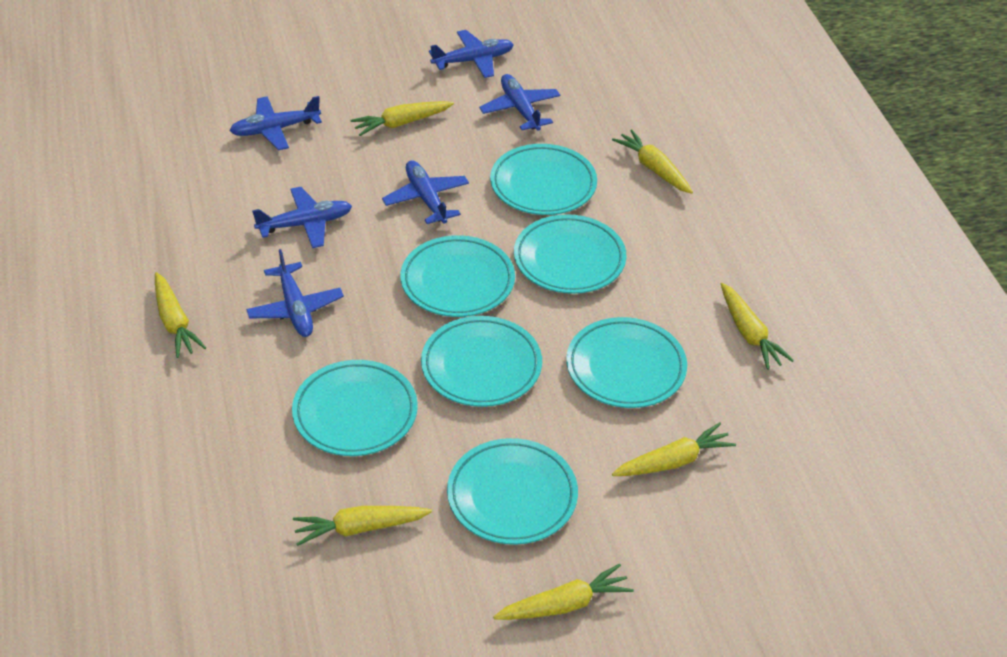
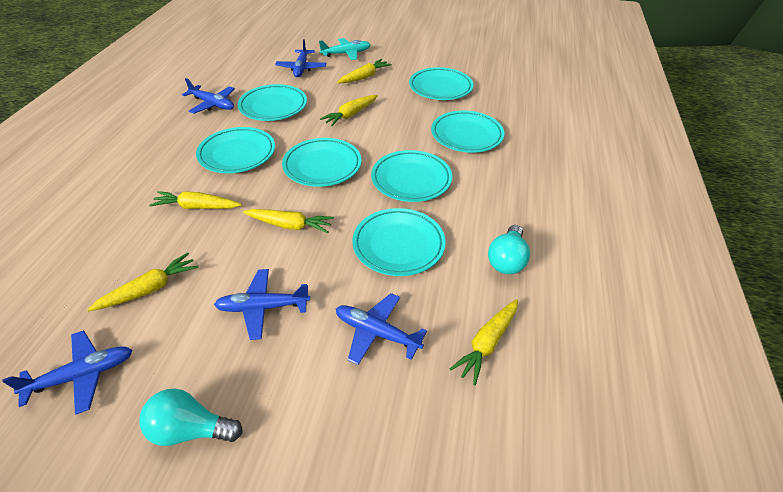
blue plane: [229,96,322,150] [246,249,344,337] [252,187,352,248] [382,160,469,224] [429,30,514,78] [479,74,560,131] = 6 -> [2,330,132,415] [182,78,235,114] [214,269,310,340] [275,39,326,77] [336,293,427,365] = 5
turquoise light bulb: none = 0 -> [139,388,243,446] [488,225,530,274] = 2
turquoise plane: none = 0 -> [319,38,371,60] = 1
yellow carrot: [155,272,206,358] [293,506,432,546] [351,101,454,136] [493,563,634,620] [612,129,693,194] [612,423,736,476] [721,283,794,370] = 7 -> [87,253,198,311] [149,191,241,209] [243,209,334,233] [320,95,378,126] [337,59,392,83] [450,299,518,385] = 6

